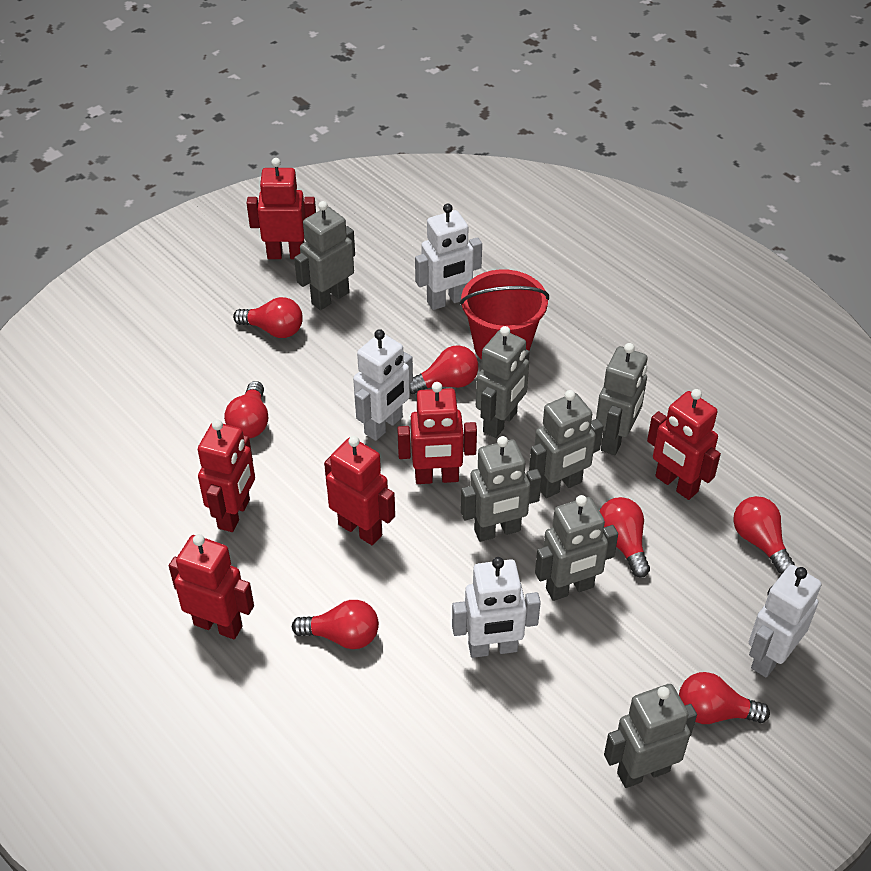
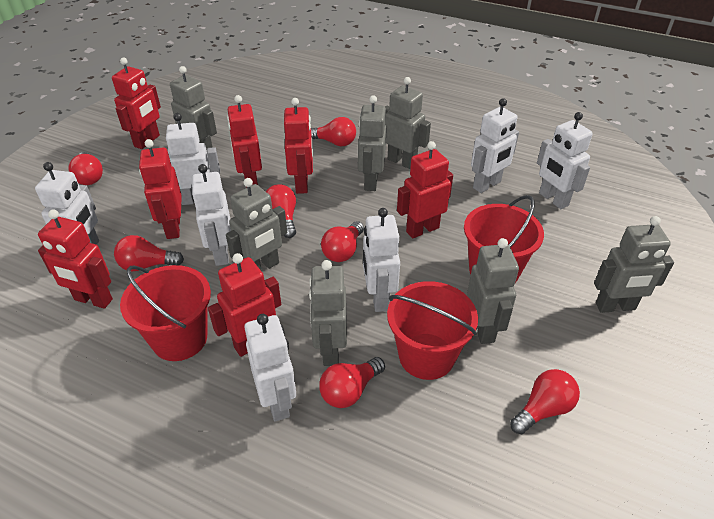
red bucket: [460,269,549,360] = 1 -> [120,265,211,361] [387,281,478,380] [464,195,544,283] = 3
red robot: [169,534,254,639] [198,419,255,532] [247,158,316,259] [324,436,395,545] [397,382,477,484] [647,389,721,500] = 6 -> [38,209,113,309] [112,58,161,149] [139,139,182,239] [208,253,281,357] [227,95,262,188] [284,98,313,194] [397,141,453,238] = 7
white robot: [353,329,413,441] [415,203,482,310] [452,557,541,658] [749,565,822,678] = 4 -> [35,162,99,245] [166,113,220,205] [191,164,231,266] [244,314,296,422] [363,208,400,312] [471,98,519,193] [537,112,593,209] = 7

